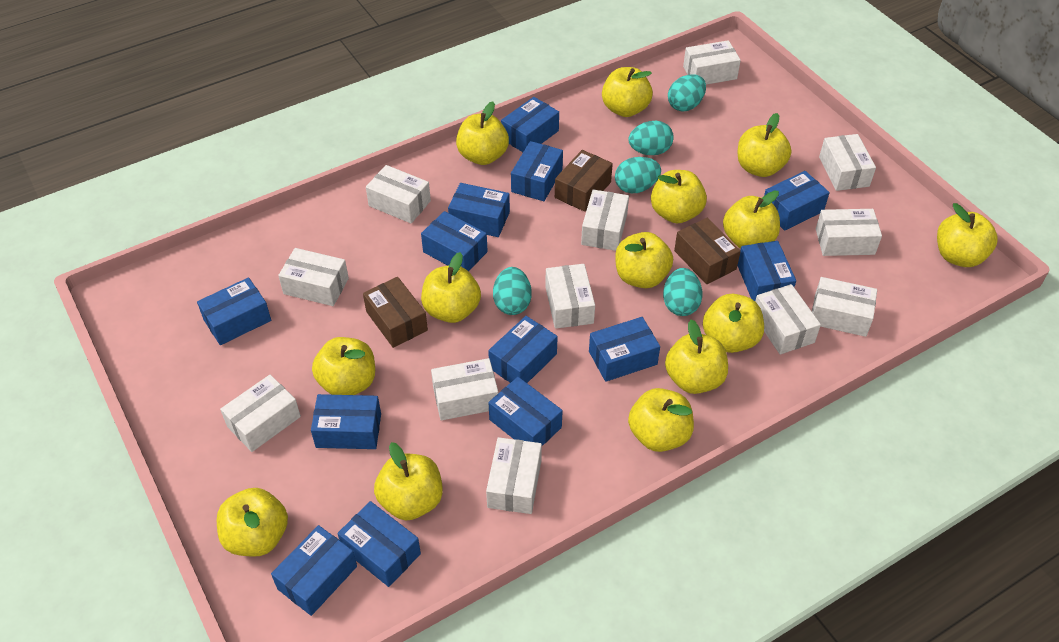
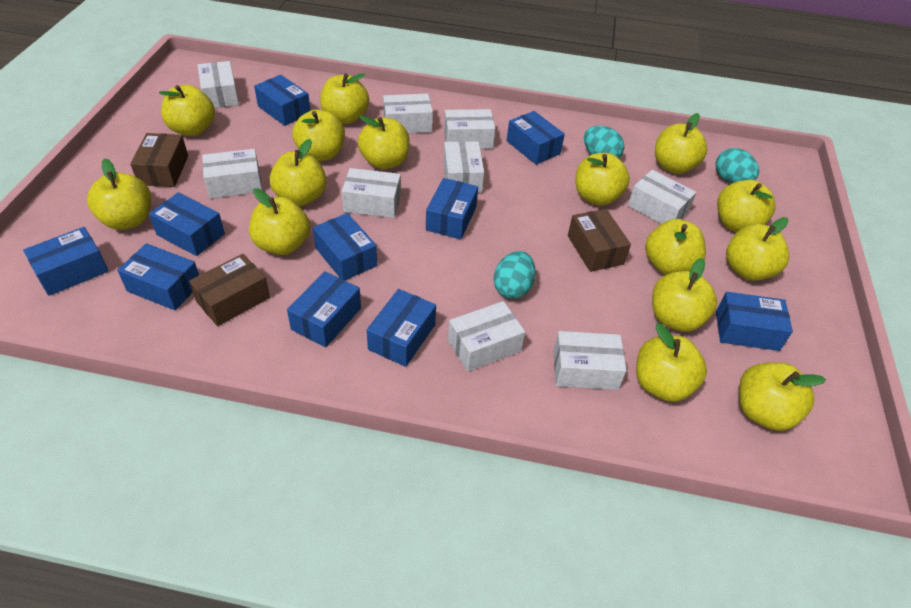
blue box: [197,277,271,345] [271,525,357,616] [311,394,381,449] [337,501,421,587] [421,211,488,271] [448,183,510,237] [488,316,558,383] [488,377,563,446] [501,97,559,152] [511,141,563,201] [589,317,660,382] [737,241,796,301] [764,171,829,231] = 13 -> [23,227,109,296] [117,243,199,310] [149,192,225,256] [254,75,310,126] [287,271,361,348] [313,213,377,280] [367,289,436,367] [426,178,478,239] [507,111,565,165] [716,292,793,351] = 10
turquoise egg: [493,267,531,315] [615,157,661,193] [628,121,674,155] [663,268,703,316] [668,74,706,112] = 5 -> [494,251,536,299] [584,126,624,159] [715,148,759,183] = 3
white box: [220,375,301,452] [278,248,349,306] [366,165,431,223] [431,358,498,420] [486,437,542,514] [545,264,595,329] [581,189,629,251] [683,40,741,85] [755,284,821,354] [812,277,877,337] [816,209,882,256] [819,134,876,191] = 12 -> [198,61,239,108] [202,149,262,199] [342,168,401,218] [383,93,433,133] [443,141,484,193] [444,109,495,149] [448,301,525,372] [553,331,627,390] [628,170,696,224] = 9
yellow apple: [217,488,288,557] [312,337,375,395] [374,442,443,521] [421,252,481,323] [456,101,509,165] [602,67,653,117] [615,232,673,288] [628,388,694,452] [651,170,707,224] [665,320,728,394] [703,294,764,353] [723,190,780,249] [737,113,791,177] [937,203,998,267] = 14 -> [87,159,151,230] [159,85,215,136] [249,188,310,255] [269,139,327,206] [292,109,345,161] [320,73,369,124] [358,116,410,169] [576,153,630,206] [636,323,707,402] [645,219,706,275] [652,258,717,332] [655,113,707,174] [717,180,775,232] [726,217,789,281] [739,362,826,431] = 15

